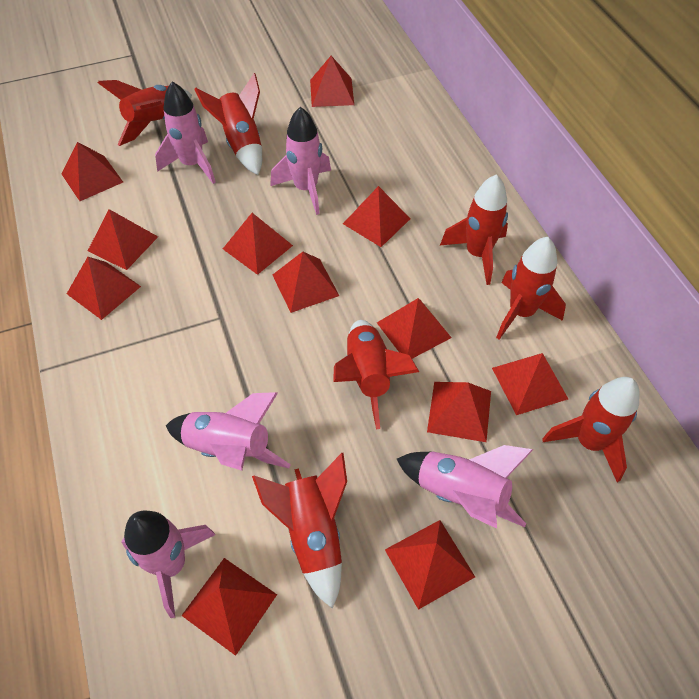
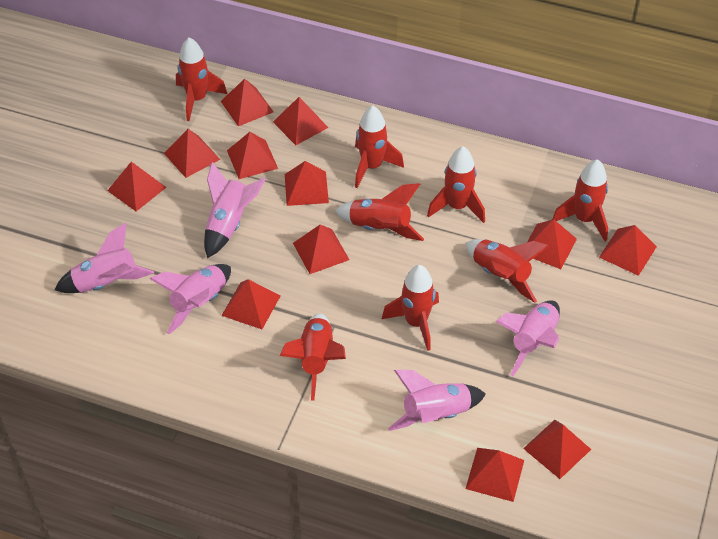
red rocket: [98,80,192,146] [194,73,262,175] [252,453,347,609] [334,320,419,429] [440,174,508,285] [496,237,566,340] [542,377,640,482] = 7 -> [176,37,227,121] [280,314,346,401] [335,183,424,241] [355,106,404,188] [382,265,439,351] [427,146,485,223] [465,239,550,303] [552,159,608,241] = 8

